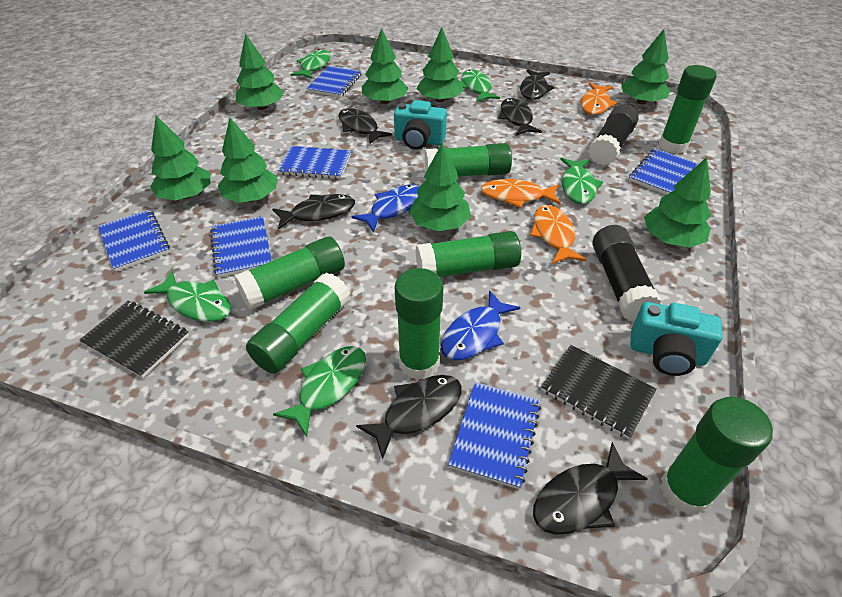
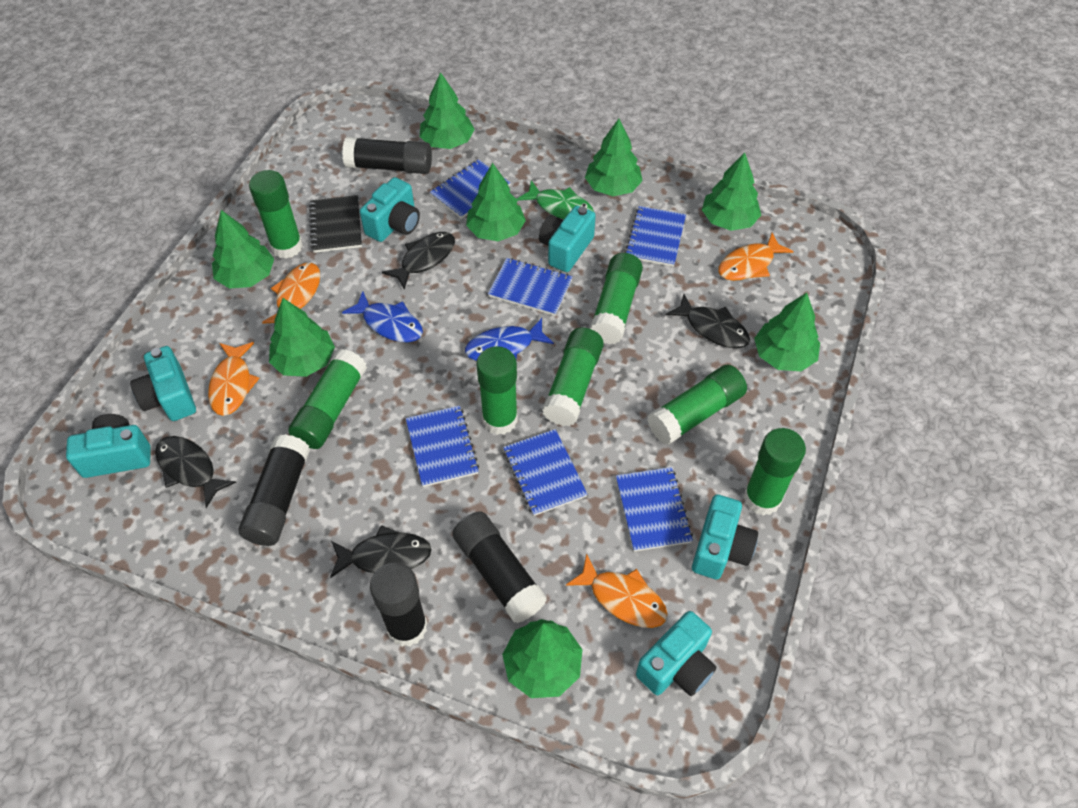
black fish: [272,194,355,230] [339,108,392,144] [356,375,462,460] [498,98,542,135] [520,69,555,100] [533,442,648,535] = 6 -> [155,436,236,508] [330,525,432,578] [382,232,455,290] [666,294,750,349] = 4
black glue stick: [589,104,639,166] [592,225,662,322] = 2 -> [239,434,310,546] [342,137,432,174] [370,563,427,647] [452,511,547,623] = 4
black notebook: [79,301,189,378] [541,345,656,439] = 2 -> [309,195,362,253] = 1
green fish: [144,270,231,322] [273,346,366,437] [291,49,331,79] [461,70,500,102] [560,158,603,204] = 5 -> [517,180,594,219] = 1
orange fish: [481,179,561,208] [530,205,586,264] [581,83,617,115] = 3 -> [208,342,260,416] [262,263,320,324] [566,553,668,628] [718,233,794,281] = 4
turquoise camera: [394,100,447,150] [630,302,723,376] = 2 -> [66,414,151,478] [130,346,196,421] [360,177,420,242] [539,205,596,272] [636,611,717,696] [692,494,758,579] = 6

